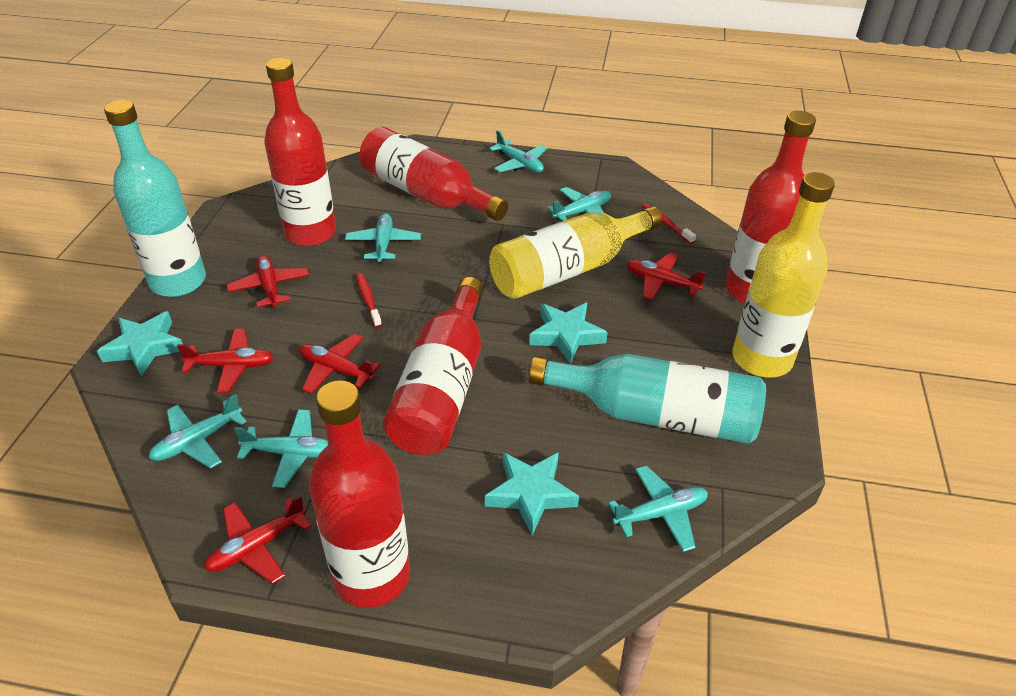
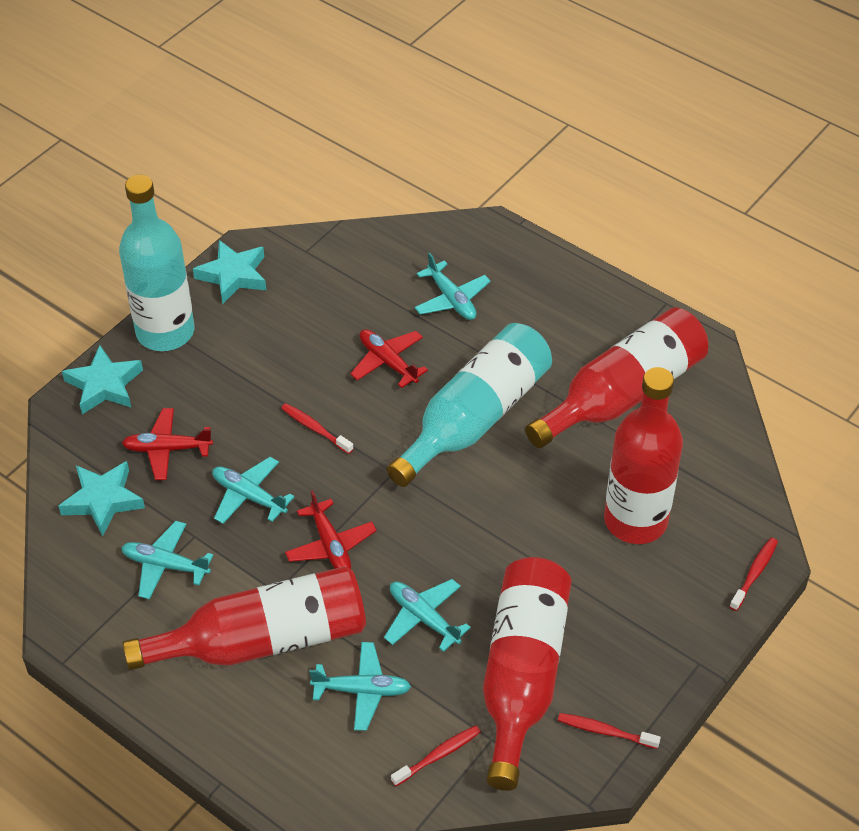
red bottle: [264,58,336,246] [309,380,410,608] [360,127,508,221] [383,277,483,455] [725,111,816,304] = 5 -> [123,566,366,670] [483,557,572,791] [525,307,708,448] [604,367,683,544] = 4
red plane: [177,329,274,393] [204,495,312,584] [226,255,309,308] [299,334,381,394] [627,253,706,300] = 5 -> [122,408,213,480] [285,490,377,569] [350,329,428,388] = 3
red toothbrush: [356,273,382,328] [642,204,696,244] = 2 -> [281,403,353,454] [391,725,481,786] [558,713,661,749] [729,537,778,611] = 4
turquoise plane: [149,394,247,469] [234,410,328,488] [345,213,421,263] [489,130,547,173] [547,187,611,222] [608,465,708,552] = 6 -> [121,521,213,600] [212,457,294,524] [309,642,411,731] [384,579,471,652] [414,252,491,320] = 5
yellow bottle: [489,206,662,299] [732,172,835,377] = 2 -> none = 0

